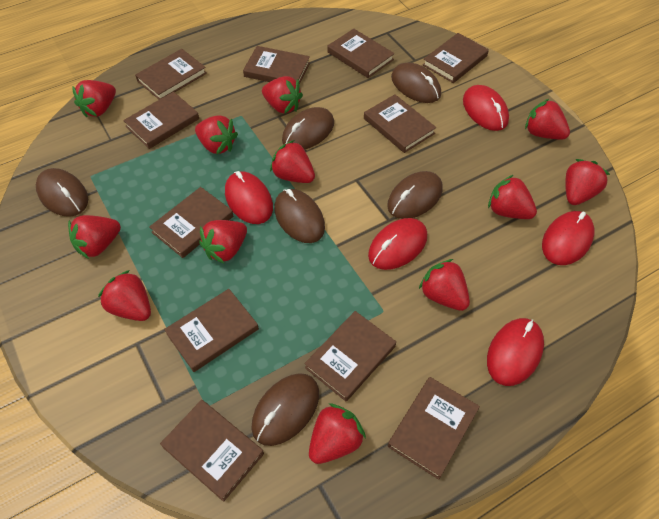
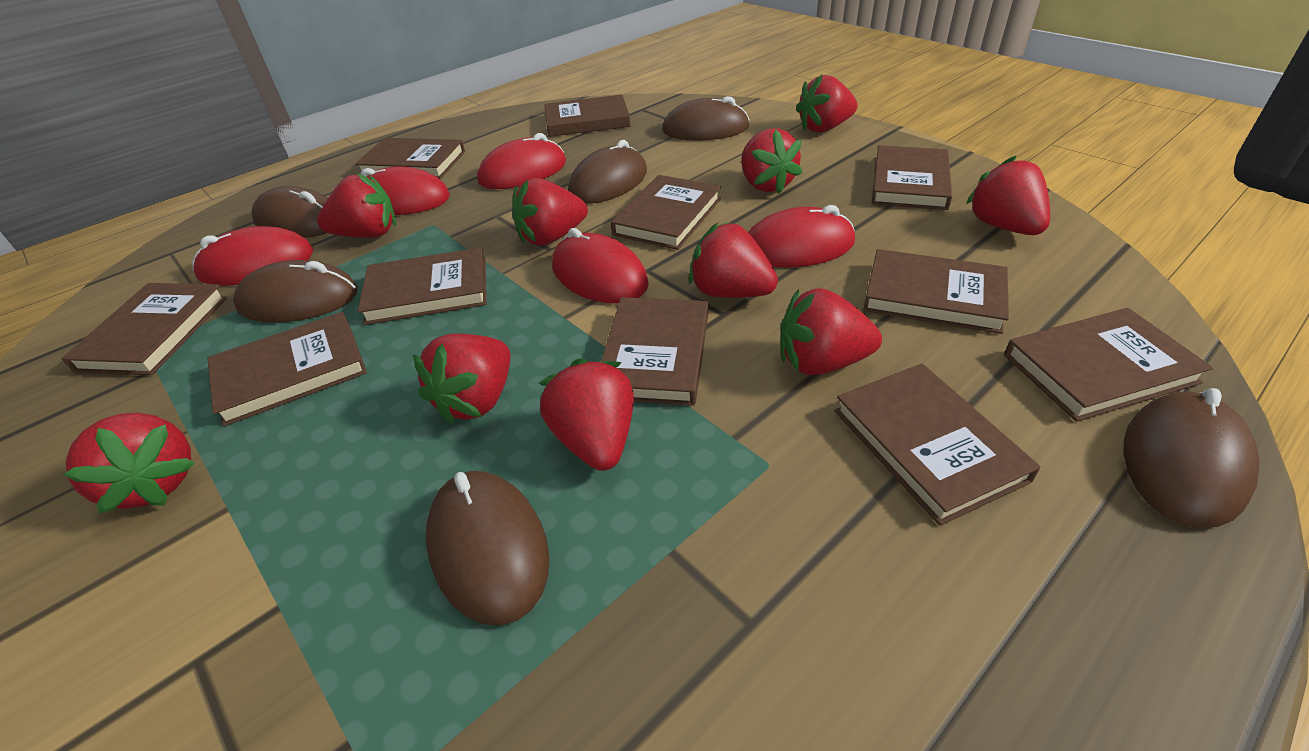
red strawberry: [68,215,121,259] [72,80,116,117] [98,270,151,321] [195,115,238,155] [199,220,247,263] [262,76,303,114] [270,140,315,183] [309,403,366,464] [419,259,470,311] [488,175,537,219] [525,99,570,140] [565,159,610,205] = 12 -> [63,413,195,513] [317,173,396,238] [413,334,511,424] [512,178,588,246] [539,358,634,471] [689,223,778,298] [741,128,803,194] [780,288,882,375] [796,75,858,132] [966,156,1050,235] = 10

